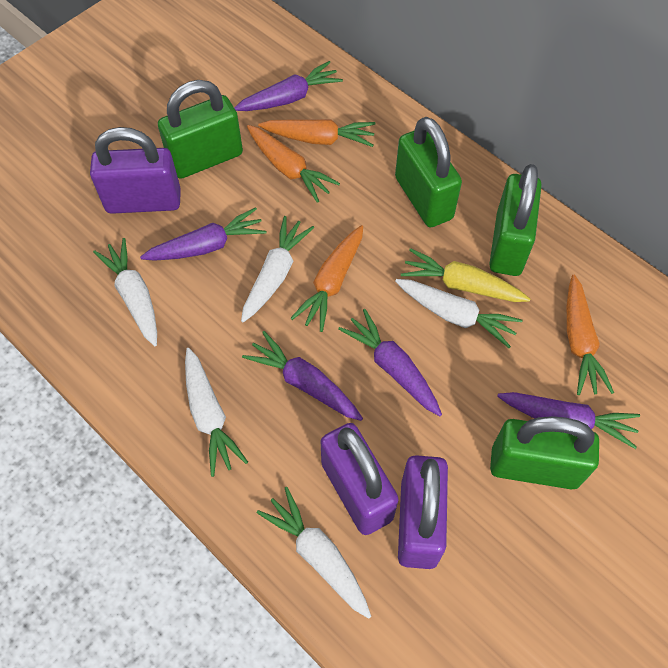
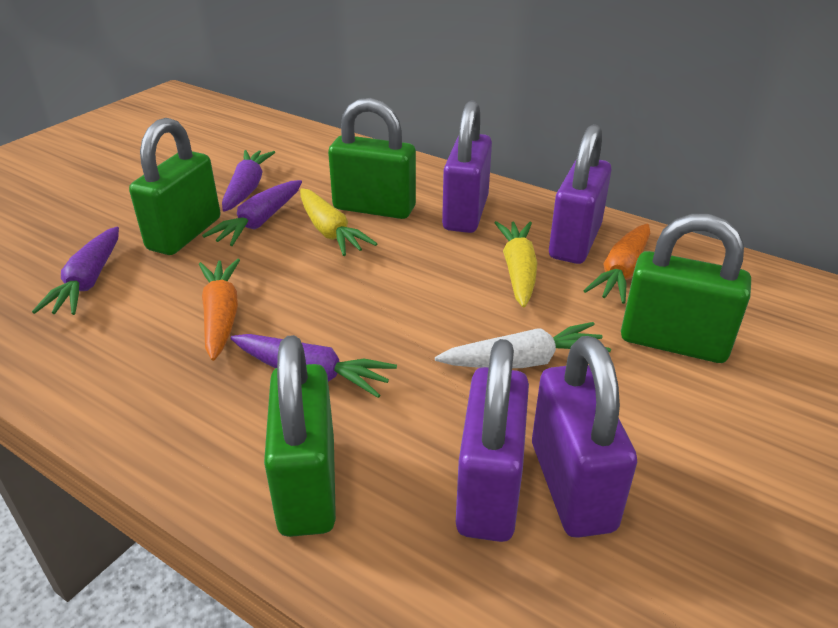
orange carrot: [247,125,340,203] [258,119,375,147] [290,225,363,332] [567,275,614,395] = 4 -> [199,259,240,361] [583,224,650,304] = 2
purple carrot: [140,207,267,261] [234,61,343,111] [242,331,363,421] [338,309,442,416] [497,392,640,449] = 5 -> [32,227,119,315] [202,180,302,246] [222,150,275,212] [230,334,397,398] = 4
purple padlock: [90,127,181,214] [320,423,399,535] [398,455,448,569] = 3 -> [442,100,492,233] [456,339,529,542] [532,336,637,538] [549,124,611,264] = 4
white carrot: [93,238,157,346] [185,348,248,477] [241,216,314,322] [257,487,371,619] [395,279,523,348] = 5 -> [435,322,611,368] = 1
yellow carrot: [401,248,530,302] = 1 -> [300,188,377,256] [495,221,537,308] = 2

